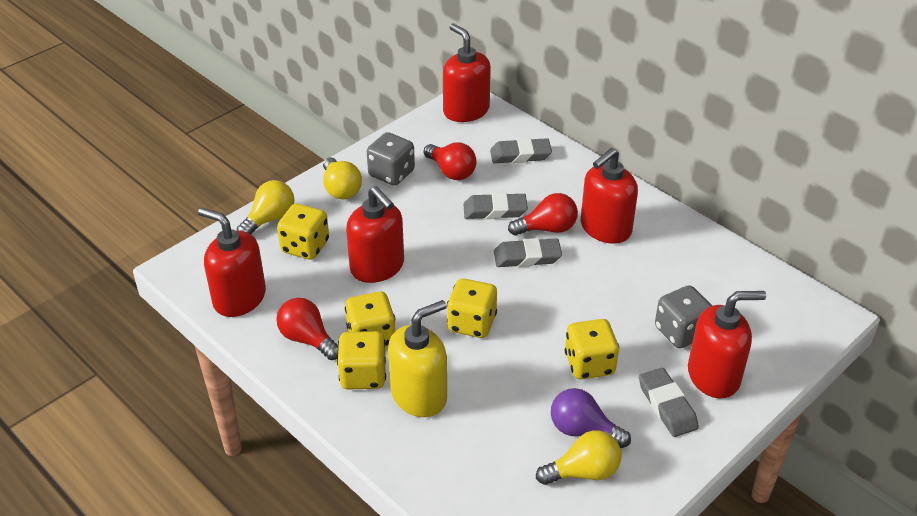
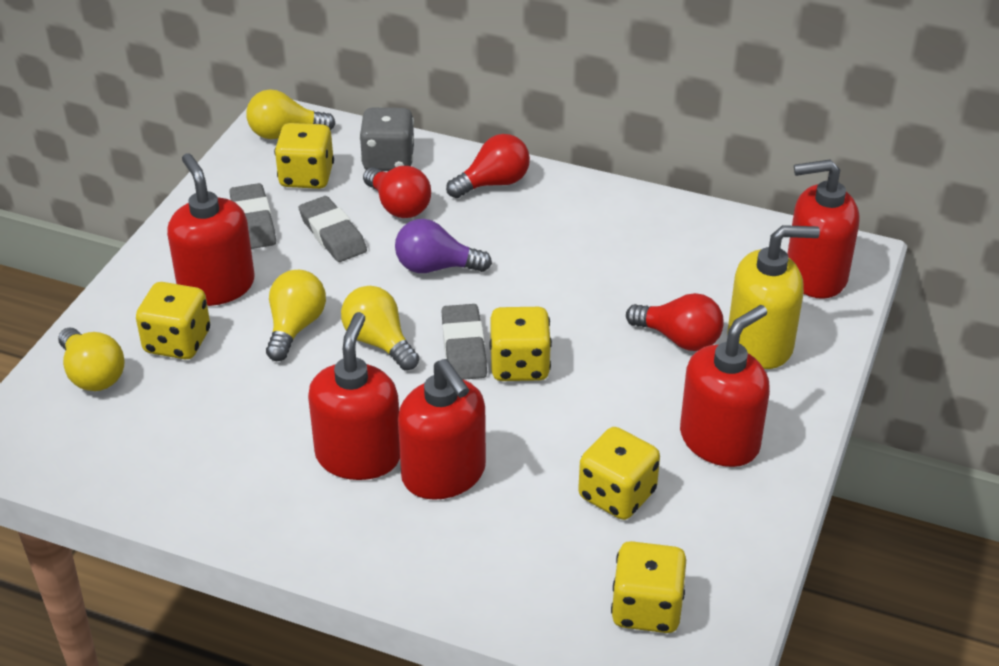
grey dice: [367,132,415,186] [655,285,712,348] = 2 -> [359,108,414,171] = 1
grey eraser: [463,193,528,219] [490,138,552,163] [494,238,562,267] [639,368,699,437] = 4 -> [229,183,276,249] [299,196,367,262] [442,304,487,380] = 3
yellow light bulb: [237,180,294,234] [323,157,362,199] [536,430,621,485] = 3 -> [58,328,124,391] [246,89,336,139] [266,270,326,361] [341,286,419,370] = 4

